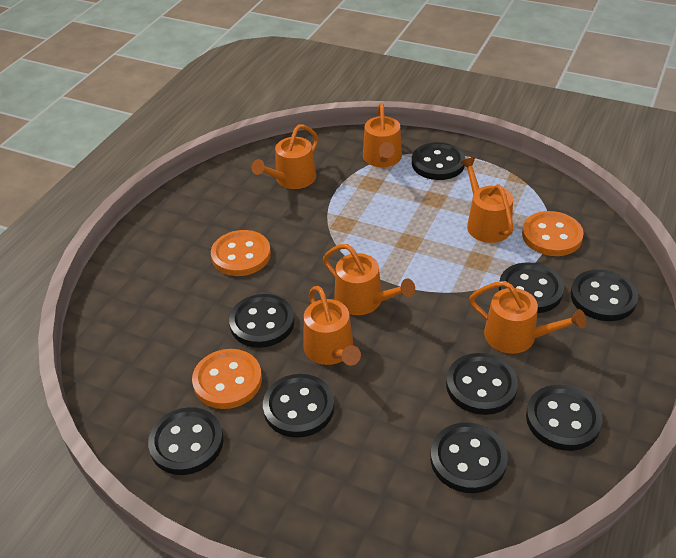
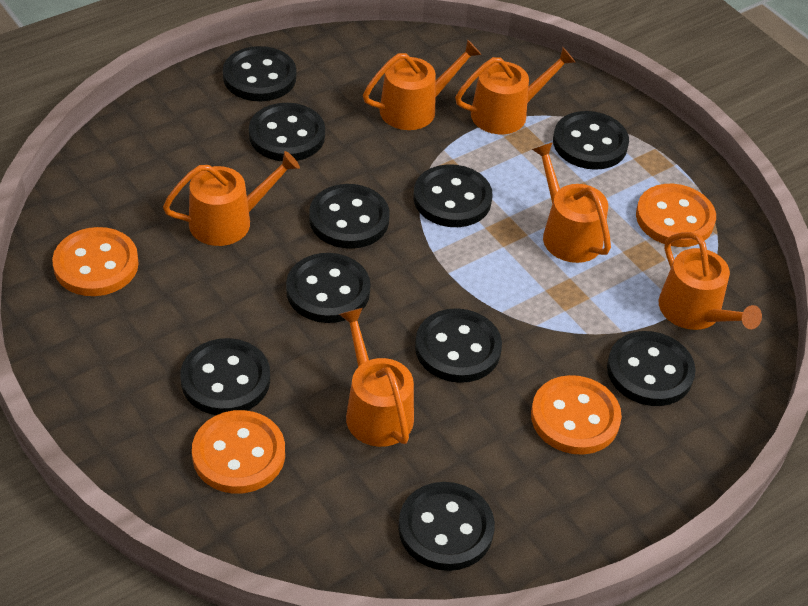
black button: [148,407,223,475] [229,294,294,348] [263,374,334,438] [412,142,465,180] [430,422,508,493] [446,353,518,415] [499,263,564,313] [526,385,603,451] [570,269,638,321] = 9 -> [181,338,270,415] [223,46,296,101] [249,103,325,161] [286,253,371,323] [309,184,389,249] [398,482,495,571] [413,164,493,227] [415,308,502,383] [553,111,629,170] [607,331,696,406] = 10
orange button: [192,349,262,409] [211,230,271,276] [522,211,584,256] = 3 -> [52,227,139,296] [192,410,285,494] [531,375,622,455] [636,184,716,247] = 4

